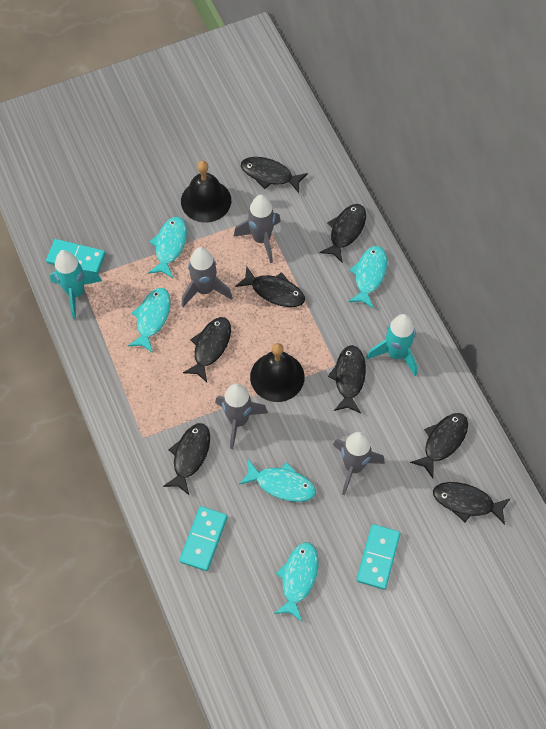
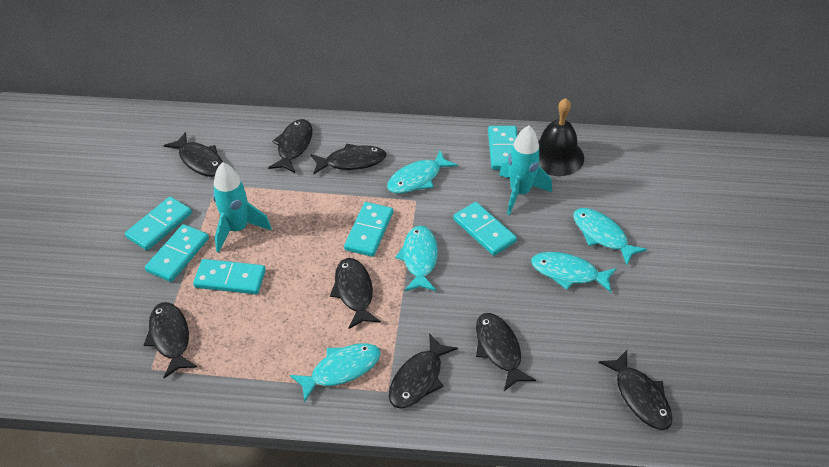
black bell: [181,161,231,223] [250,343,305,402] = 2 -> [538,98,584,176] = 1
grey rocket: [181,247,233,307] [215,384,268,449] [233,195,281,263] [333,432,385,495] = 4 -> none = 0
turquoise domino: [46,239,106,273] [179,506,228,571] [356,524,400,590] = 3 -> [125,197,192,250] [145,224,209,282] [193,259,266,294] [344,202,393,257] [453,202,517,256] [488,126,518,170] = 6

